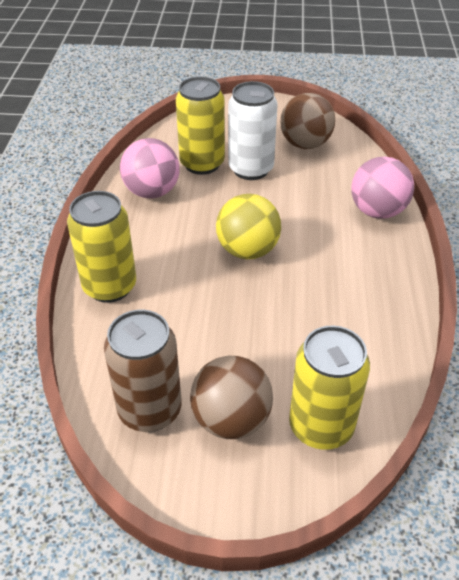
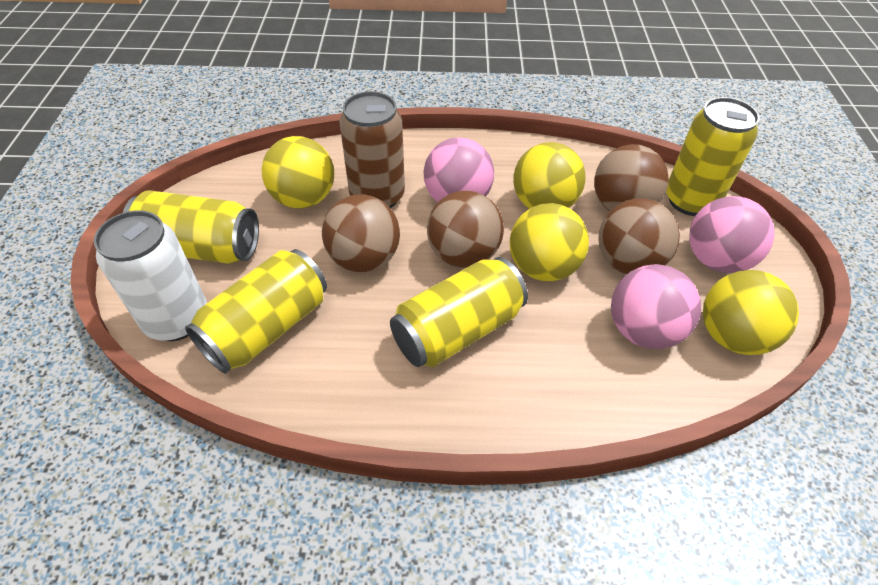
brown ball: [190,356,273,439] [280,93,335,149] = 2 -> [322,195,400,272] [427,191,504,268] [594,144,669,211] [598,198,680,274] = 4
pink ball: [120,138,180,198] [351,157,414,219] = 2 -> [424,137,494,202] [611,264,701,349] [689,196,775,273] = 3
yellow ball: [216,194,281,259] = 1 -> [262,136,334,208] [510,203,589,281] [513,142,585,209] [703,270,799,355] = 4
yellow can: [67,191,136,303] [176,76,225,175] [289,326,370,450] = 3 -> [123,190,259,264] [185,249,327,374] [390,257,528,367] [666,97,760,216] = 4

